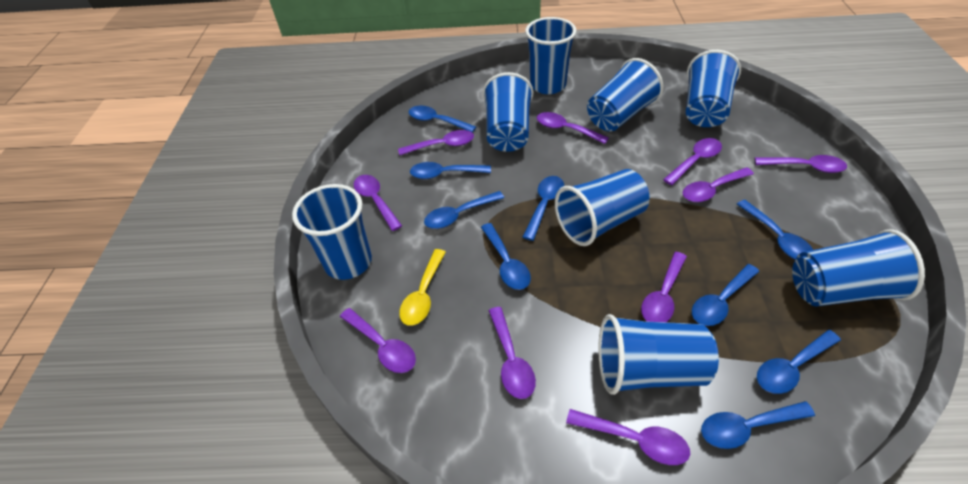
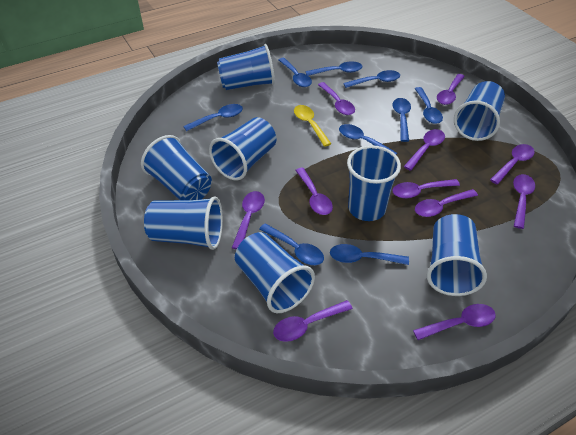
purple spoon: [340,308,416,373] [354,175,402,231] [398,130,474,155] [488,307,536,399] [537,112,609,144] [566,409,690,465] [641,252,687,322] [663,138,722,185] [683,167,754,202] [755,155,847,173] = 10 -> [232,191,265,250] [273,300,353,342] [295,168,333,215] [318,82,355,115] [392,179,460,199] [404,129,445,171] [413,304,496,340] [415,189,478,217] [437,74,465,105] [490,144,535,184] [513,174,535,229] = 11

